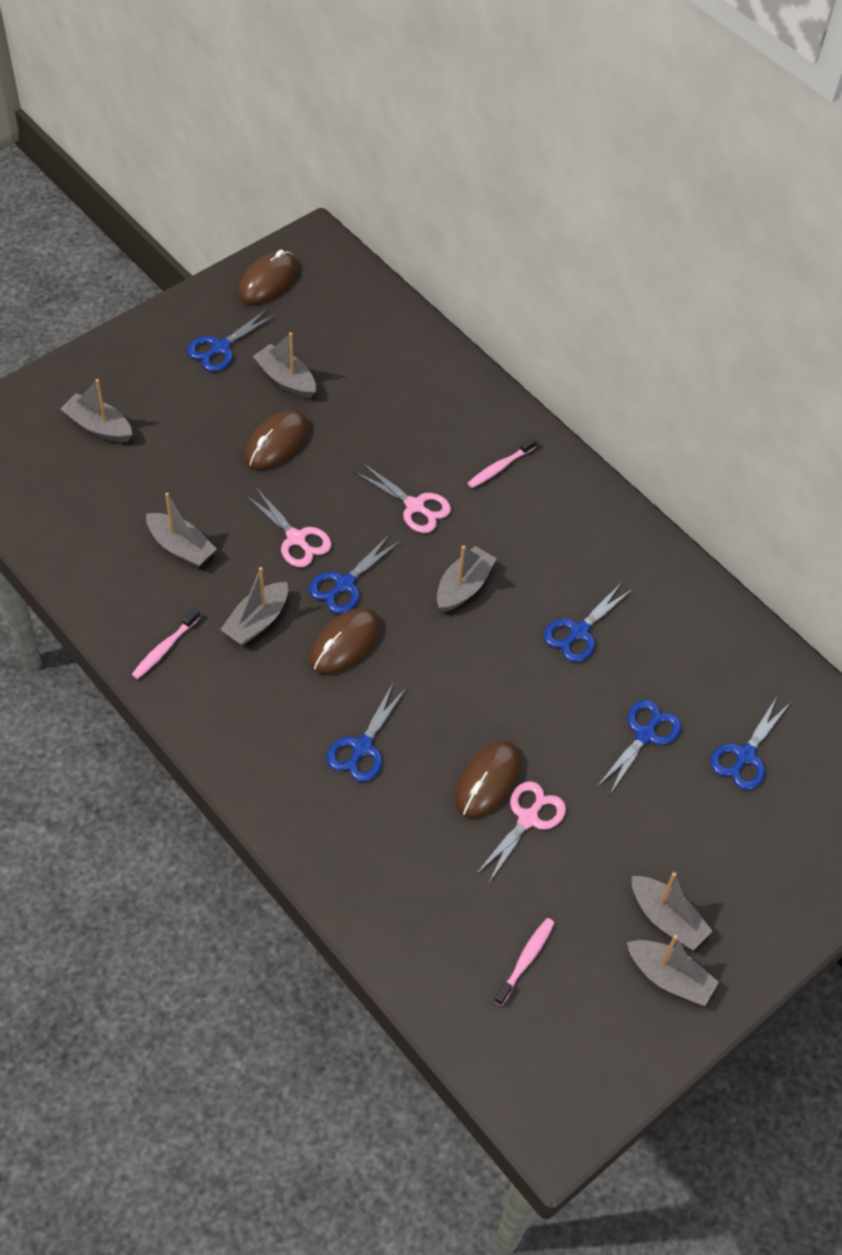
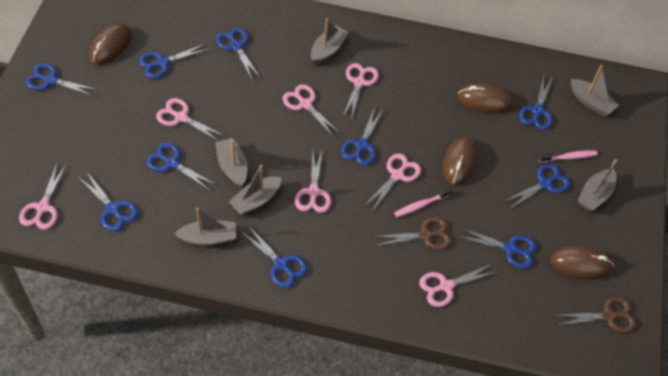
blue scissors: [187,309,276,371] [309,534,400,614] [327,684,406,782] [544,582,633,662] [598,699,682,794] [710,697,790,790] = 6 -> [26,63,98,96] [78,171,138,232] [139,44,209,79] [146,143,217,191] [216,28,260,79] [241,225,308,288] [341,107,383,165] [457,228,537,269] [503,163,571,209] [519,76,553,130] = 10
brown scissors: none = 0 -> [373,217,452,250] [556,297,637,333] = 2
grey boat: [61,379,132,442] [146,493,216,568] [220,567,288,645] [253,332,316,399] [437,545,497,612] [627,935,719,1006] [631,872,712,951] = 7 -> [174,208,236,246] [215,138,247,187] [229,165,282,215] [311,18,348,64] [571,65,619,116] [578,159,617,211] = 6
pink scissors: [245,488,332,567] [354,463,451,533] [476,781,566,883] = 3 -> [19,163,67,230] [156,98,225,141] [283,84,340,137] [295,151,331,213] [343,63,379,120] [364,153,421,211] [419,264,497,307] = 7
pink toothbrush: [132,608,200,679] [467,437,537,488] [494,918,554,1006] = 3 -> [394,187,452,217] [539,150,597,163] = 2

